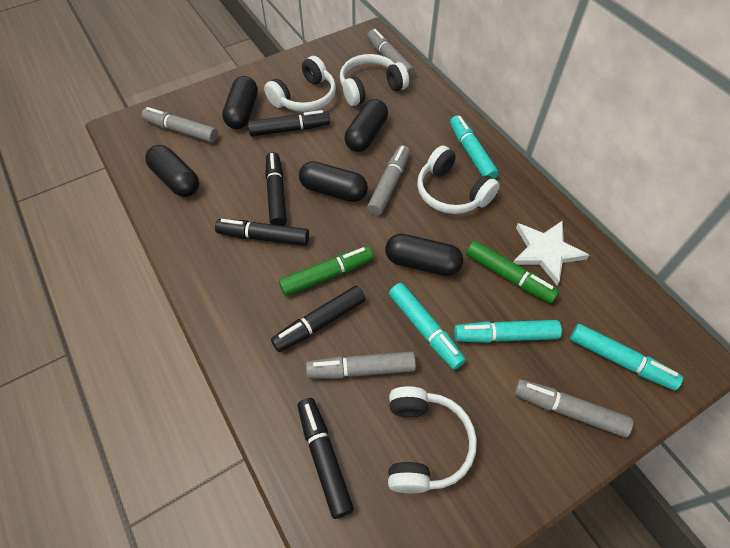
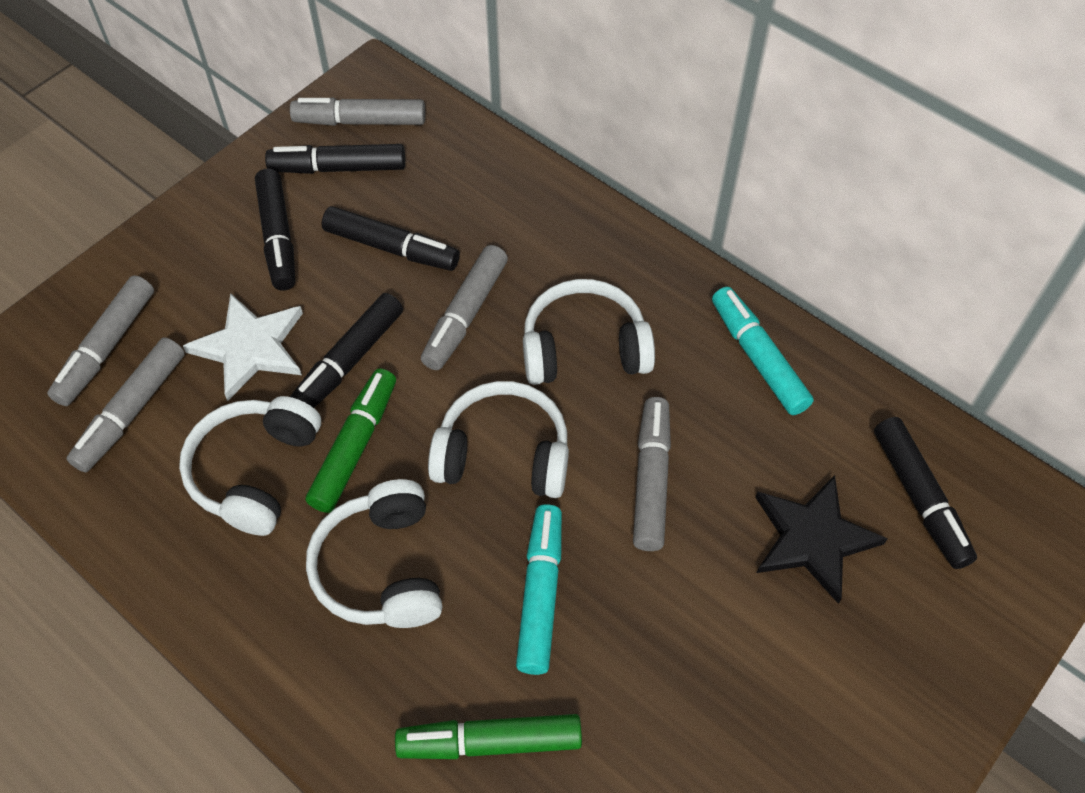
black capsule: [145,145,199,197] [222,76,258,129] [299,161,368,202] [345,99,388,152] [385,234,463,276] = 5 -> none = 0
black star: none = 0 -> [755,475,888,604] = 1
turquoise marker: [389,283,466,370] [450,115,499,179] [454,320,562,343] [570,324,683,390] = 4 -> [516,504,562,675] [712,287,814,415] = 2

